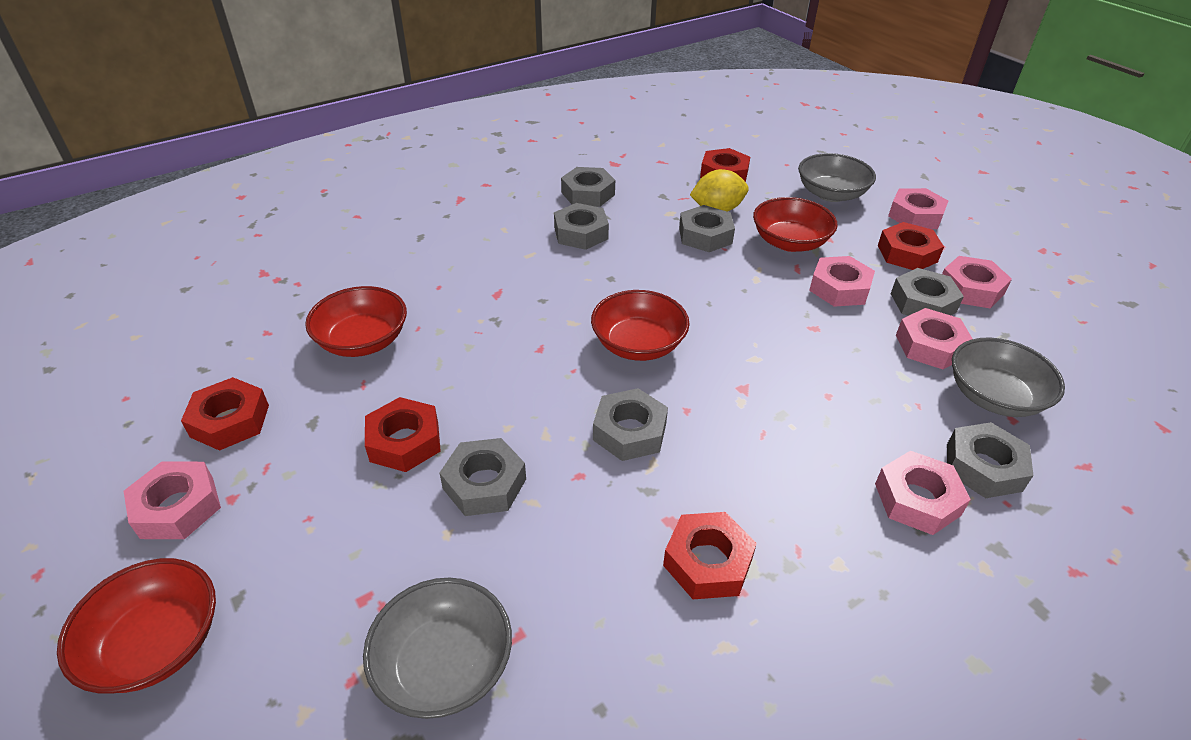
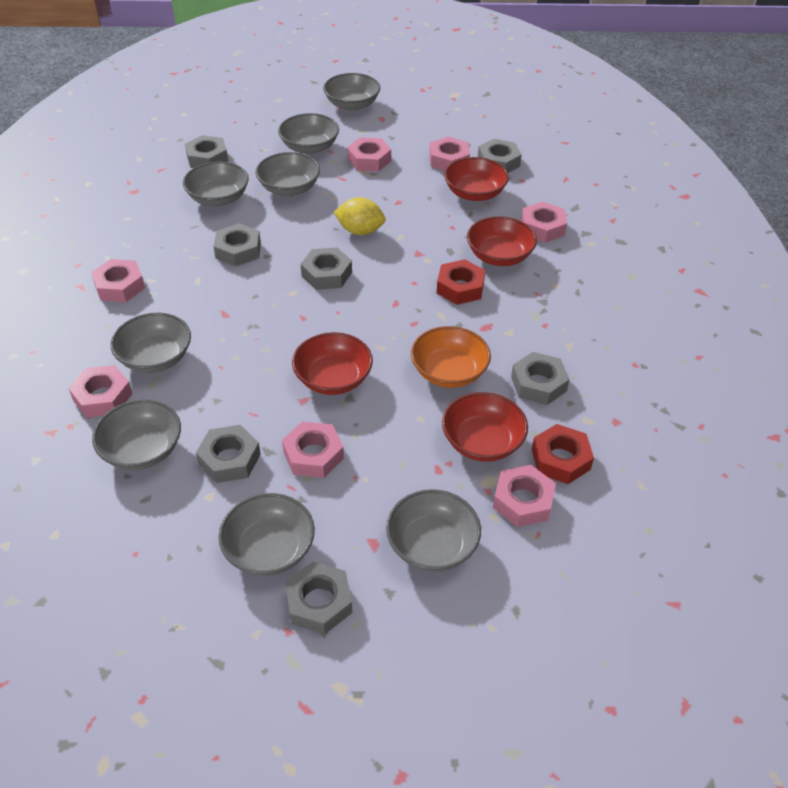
grey bowl: [363,578,512,719] [798,153,876,202] [952,337,1065,417] = 3 -> [92,400,181,470] [111,313,191,373] [183,162,249,206] [218,493,315,576] [256,152,320,196] [278,113,339,154] [323,73,380,111] [386,489,481,572] = 8
orange bowl: none = 0 -> [411,326,491,388] = 1
pink nut: [124,461,221,539] [809,256,875,307] [875,451,971,535] [888,188,948,229] [896,308,973,369] [942,256,1012,309] = 6 -> [68,365,133,418] [91,259,145,302] [282,421,344,478] [347,137,391,172] [429,137,470,171] [493,465,556,527] [521,202,567,243] = 7
red nut: [181,377,269,451] [365,397,441,472] [663,512,757,599] [700,148,750,182] [878,222,944,270] = 5 -> [437,259,485,305] [532,424,594,484] = 2

